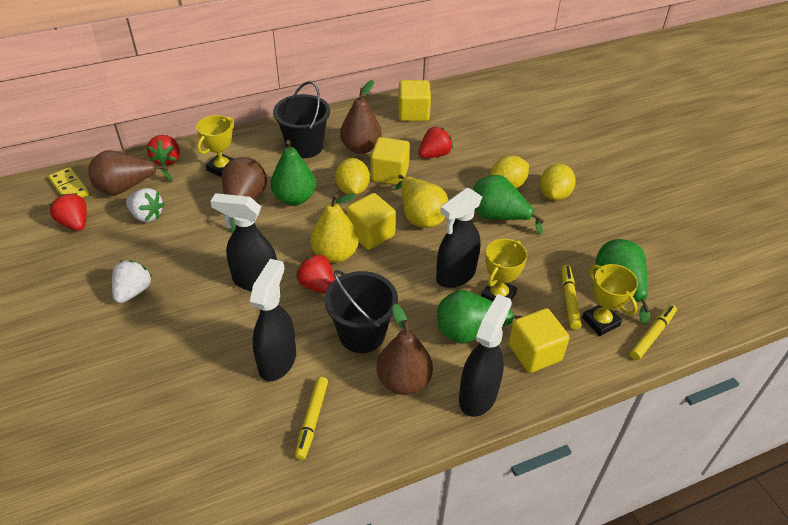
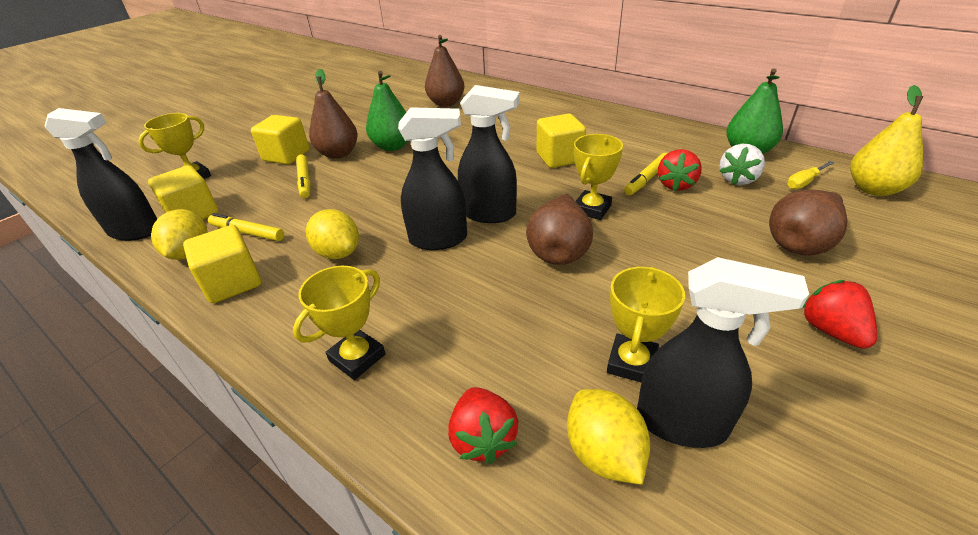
black bucket: [273,81,330,158] [324,270,398,353] = 2 -> none = 0
green pear: [271,140,316,205] [437,290,523,344] [473,175,544,235] [595,239,650,325] = 4 -> [366,71,408,151] [726,68,783,154] = 2
red strawberry: [49,193,87,231] [147,135,180,166] [296,253,335,293] [418,126,453,158] = 4 -> [448,387,518,464] [658,149,702,191] [801,280,877,349] = 3
white strawberry: [112,260,152,303] [126,188,165,222] = 2 -> [719,144,765,185] = 1
yellow domino: [48,167,90,198] = 1 -> none = 0
yellow pear: [310,193,359,263] [396,175,448,228] = 2 -> [850,85,923,196] = 1
yellow screwdriver: none = 0 -> [787,161,834,189] = 1
yellow trophy: [196,115,234,177] [481,239,527,301] [582,264,638,336] = 3 -> [138,113,211,179] [293,266,385,380] [574,134,623,220] [607,266,685,383] = 4

